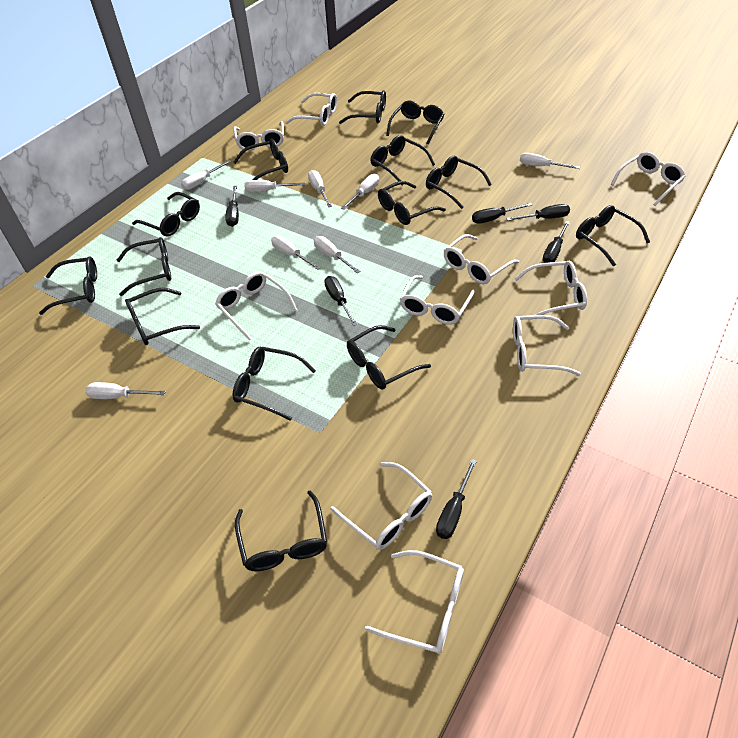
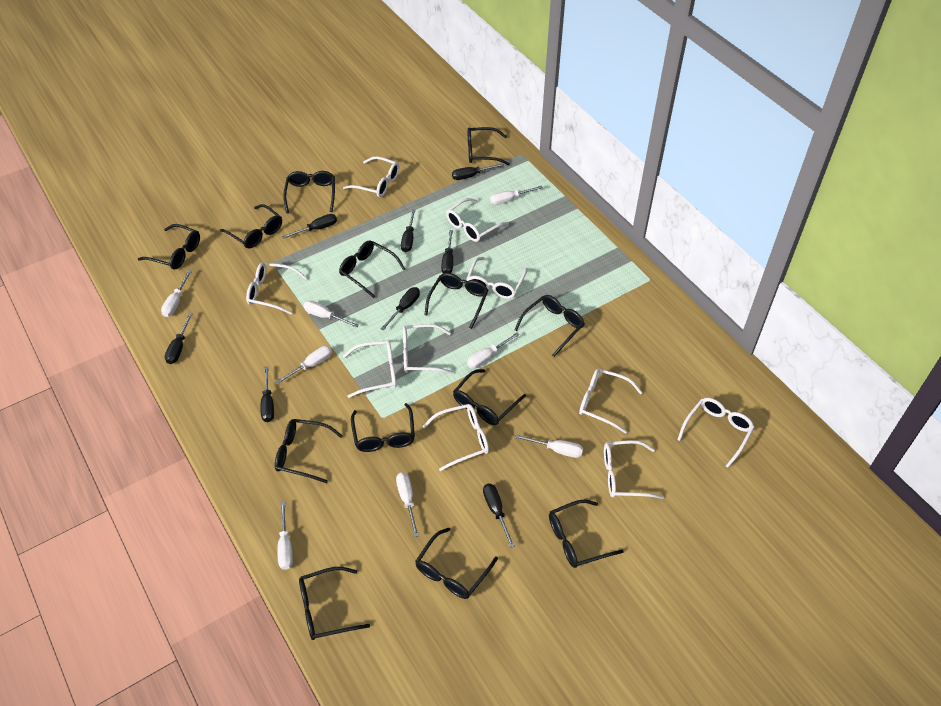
black glasses: [39,256,97,315] [117,237,171,296] [125,288,200,345] [132,192,200,236] [233,139,288,180] [233,346,316,421] [235,491,327,571] [339,90,386,124] [347,325,431,390] [370,135,435,185] [378,181,446,225] [386,101,444,144] [426,156,492,209] [576,205,650,266] = 14 -> [138,224,200,269] [220,204,282,248] [275,419,343,483] [283,171,335,213] [299,567,370,640] [339,241,405,298] [351,403,415,452] [415,528,498,599] [424,273,488,329] [453,369,526,425] [468,127,510,165] [515,295,585,357] [549,500,624,568] = 13
black screwdriver: [225,186,239,227] [324,276,358,326] [436,459,477,539] [472,203,532,224] [506,204,570,221] [543,221,570,263] = 6 -> [165,313,193,364] [260,367,274,422] [282,214,337,239] [380,287,420,330] [401,209,416,252] [441,230,453,273] [452,163,505,180] [483,484,515,548] = 8

